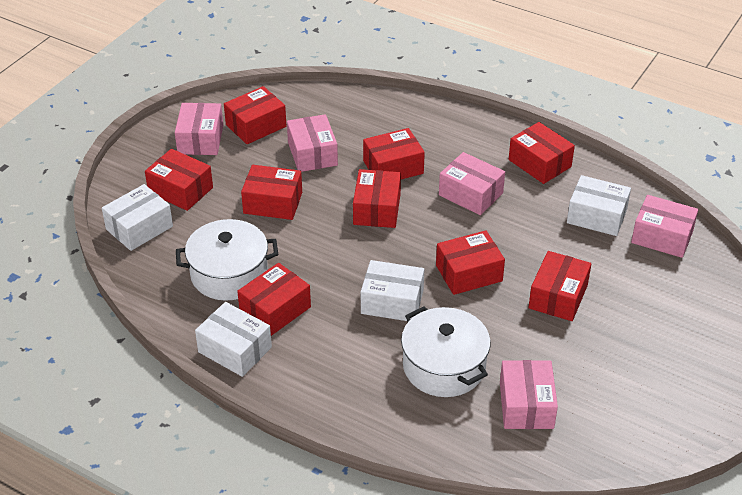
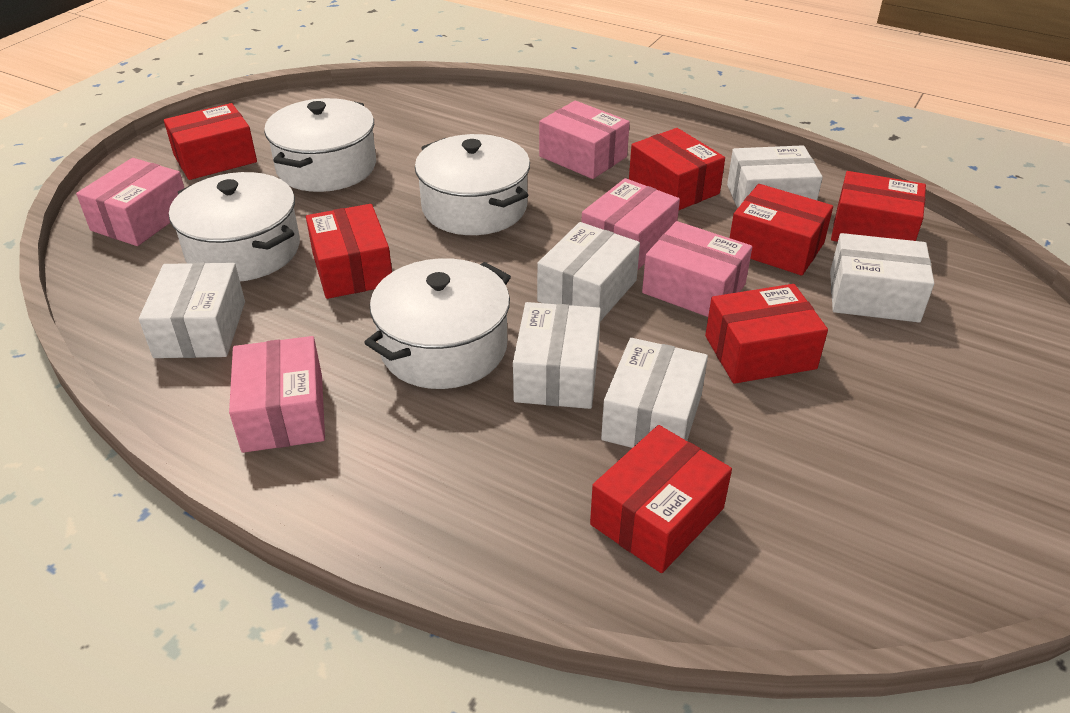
red box: [145,149,213,211] [224,86,286,144] [237,263,311,336] [241,165,302,220] [353,169,401,228] [363,128,425,179] [436,230,505,295] [509,122,575,184] [529,251,591,321] = 9 -> [164,103,257,180] [306,204,392,299] [590,425,732,573] [629,128,725,210] [705,284,828,384] [730,184,833,276] [831,171,926,242] = 7
white box: [102,184,173,251] [195,302,272,377] [361,260,424,321] [567,175,631,236] = 4 -> [139,263,245,358] [513,302,601,409] [537,222,640,321] [601,338,708,448] [727,145,823,208] [830,233,934,322] = 6
white pot: [176,219,278,301] [401,306,491,397] = 2 -> [169,172,300,281] [264,98,376,192] [364,258,511,389] [415,134,530,235] = 4

